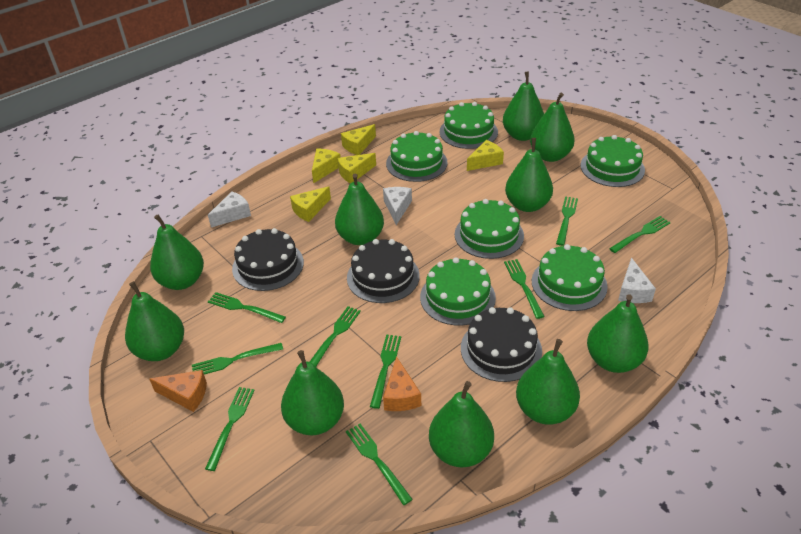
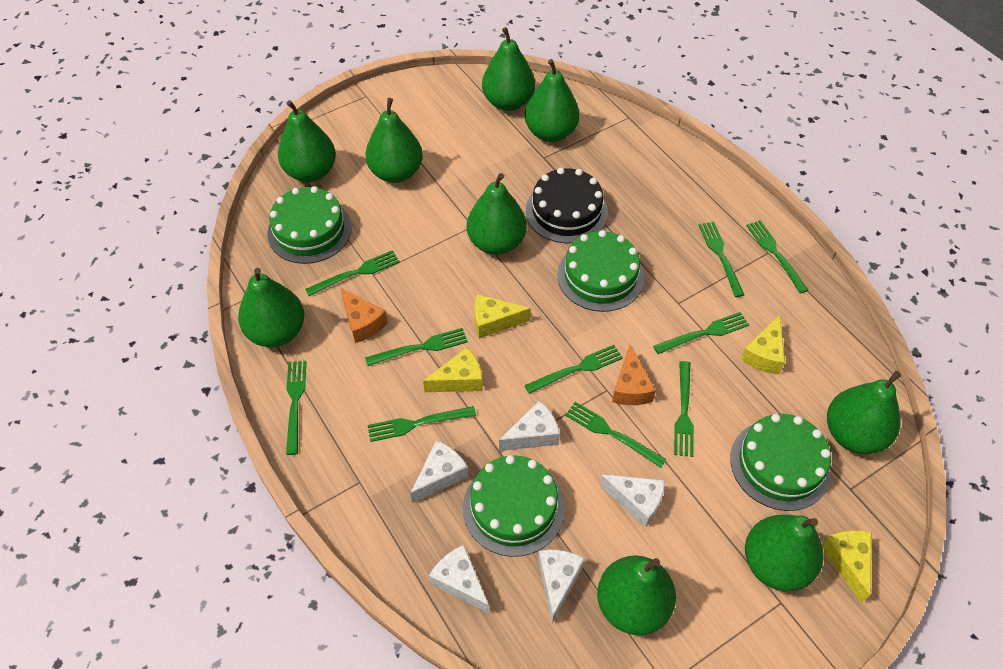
black cake: [232,228,304,291] [347,239,420,303] [461,307,542,382] = 3 -> [526,168,608,243] = 1
green cake: [386,131,448,182] [420,257,496,325] [440,102,498,149] [455,199,524,259] [532,244,608,311] [581,135,645,187] = 6 -> [267,186,352,264] [463,455,565,557] [557,230,644,312] [730,414,831,511] = 4
green fork: [192,343,283,375] [205,387,255,471] [208,292,286,323] [310,306,361,366] [346,424,413,505] [370,334,401,409] [504,259,545,319] [556,196,578,246] [609,216,671,253] = 9 -> [286,361,306,455] [305,250,400,296] [365,328,468,366] [368,406,476,442] [524,345,623,394] [565,402,666,468] [653,312,749,354] [674,361,694,457] [699,221,744,297] [746,220,808,294] = 10
green pear: [125,281,184,361] [150,215,204,290] [281,350,344,435] [335,174,384,245] [429,381,494,467] [503,71,544,141] [505,138,553,212] [516,339,580,425] [530,93,575,162] [587,294,649,373] = 10 -> [238,268,305,347] [278,100,336,182] [365,98,423,183] [467,173,527,255] [482,27,535,111] [525,59,580,142] [597,555,676,635] [745,515,824,591] [827,371,901,454] = 9
white cheese: [208,191,251,227] [383,187,412,225] [618,258,656,303] = 3 -> [410,440,468,503] [429,545,489,613] [499,400,560,451] [538,550,585,623] [599,474,665,528] = 5
yellow cheese: [290,186,331,222] [312,149,341,183] [337,153,376,184] [341,124,376,155] [467,140,504,171] = 5 -> [423,347,483,392] [475,294,531,339] [740,315,785,374] [822,530,872,603] = 4

